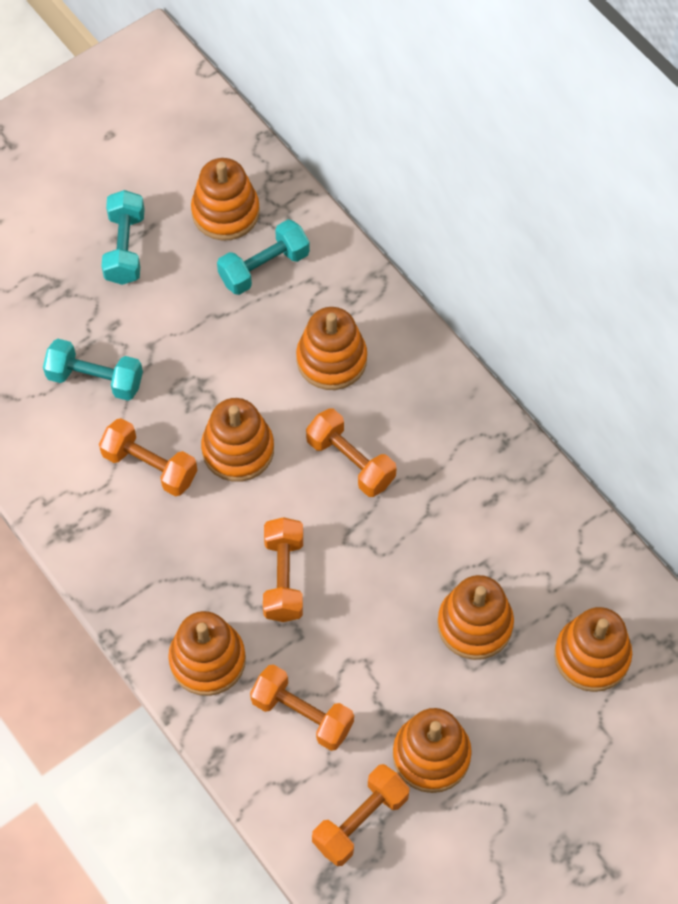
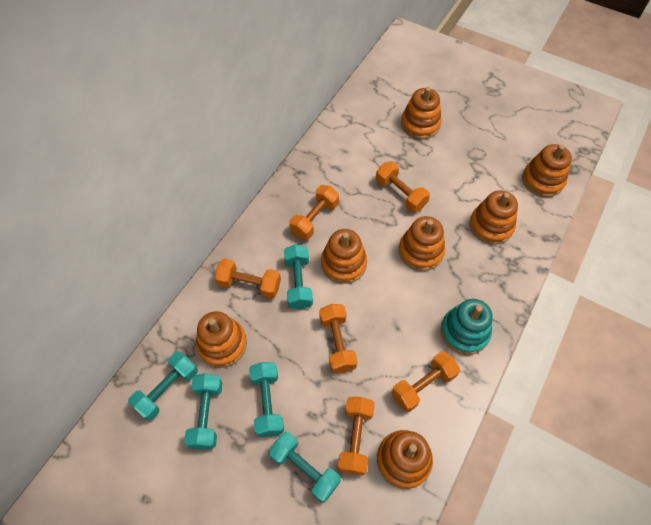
orange dumbbell: [99,418,197,497] [250,664,354,751] [263,517,303,622] [306,409,396,497] [312,764,410,866] = 5 -> [215,259,281,299] [289,185,339,240] [319,304,358,373] [338,397,375,475] [376,161,430,212] [392,351,460,412] = 6
turquoise dumbbell: [43,339,143,401] [101,190,145,285] [217,219,310,295] = 3 -> [128,351,198,421] [184,373,222,450] [249,362,284,437] [269,432,341,502] [284,244,313,309] = 5
turquoise stacking toy: none = 0 -> [441,299,493,355] = 1

